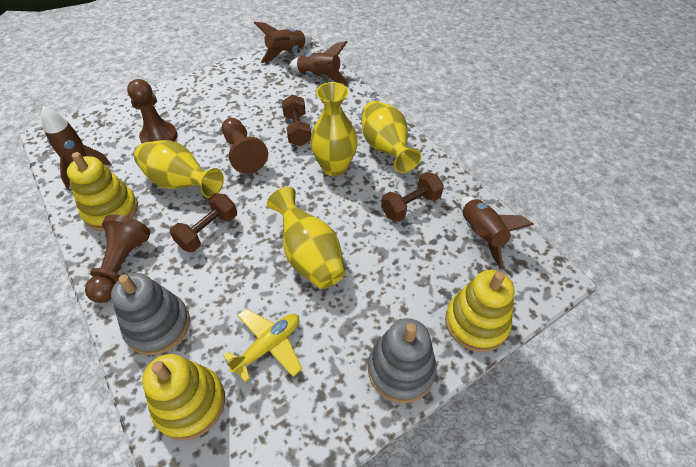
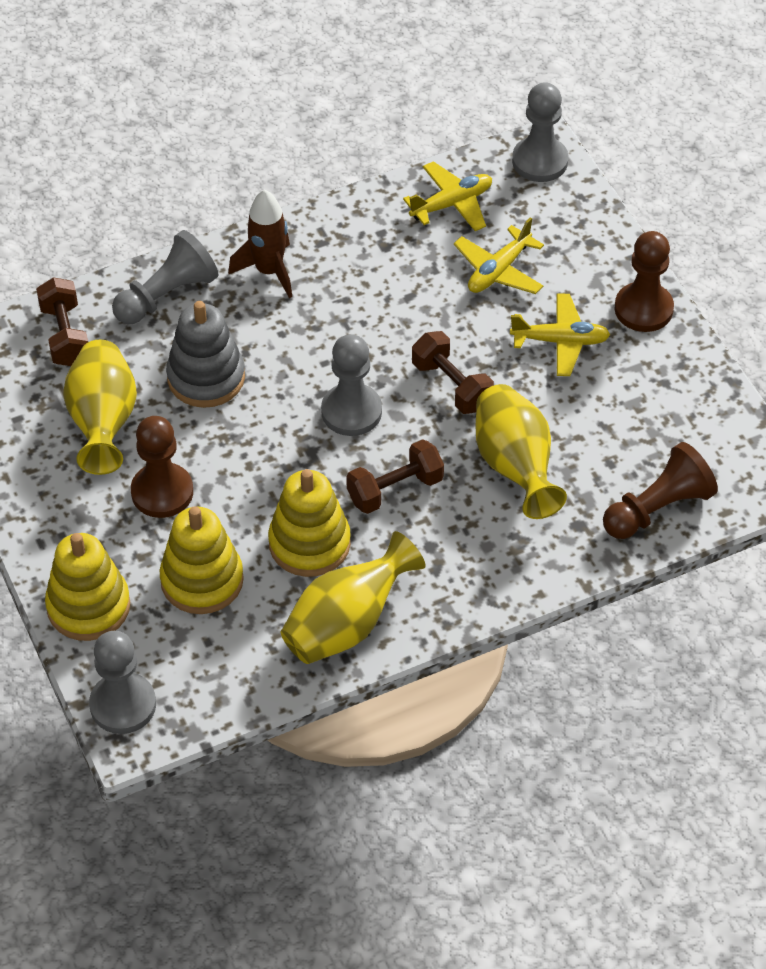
brown rocket: [41,106,111,189] [254,22,313,63] [288,41,348,84] [461,197,534,269] = 4 -> [228,189,292,298] = 1
grey pawn: none = 0 -> [89,631,156,734] [112,230,218,324] [321,334,382,436] [512,82,569,182] = 4
grey stacking toy: [111,273,190,355] [368,318,437,403] = 2 -> [166,301,245,408] = 1
yellow plane: [223,309,302,382] = 1 -> [403,161,492,231] [454,217,544,294] [510,293,610,376] = 3
yellow vase: [134,140,224,198] [267,187,346,289] [310,82,358,176] [362,101,421,173] = 4 -> [63,340,137,475] [281,531,426,664] [476,384,567,519] = 3

